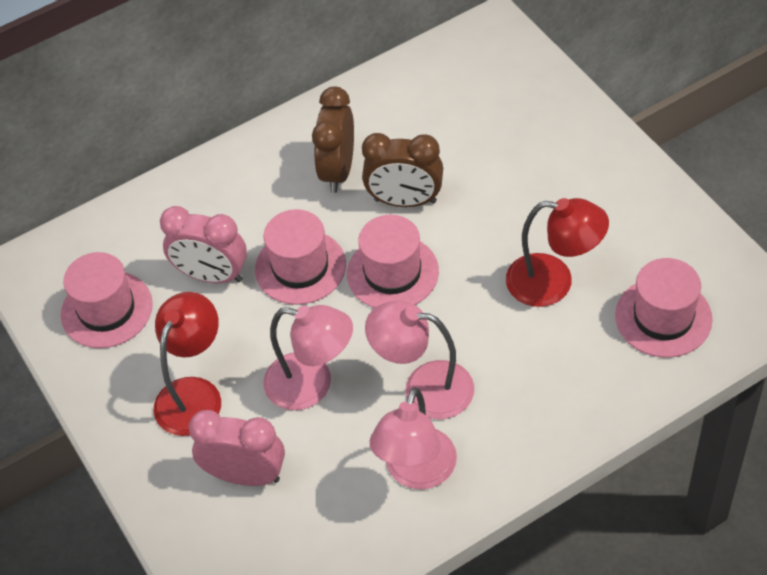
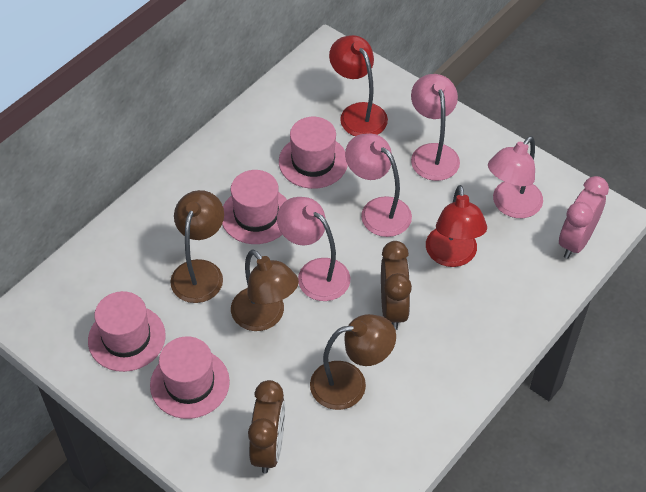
brown lamp: none = 0 -> [170,190,224,303] [231,250,299,331] [310,314,396,410] = 3
pink clock: [160,206,247,283] [189,410,285,486] = 2 -> [559,176,609,259] = 1
pink lamp: [263,305,353,410] [365,301,474,419] [370,388,457,489] = 3 -> [277,197,350,301] [345,134,412,237] [411,74,460,181] [488,136,543,218] = 4

